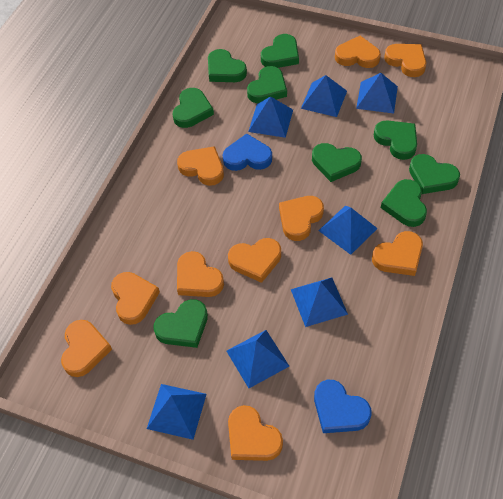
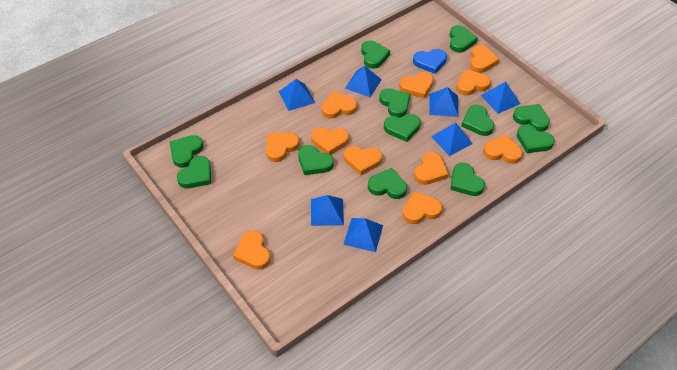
blue heart: [223,134,272,171] [314,380,371,433] = 2 -> [413,49,447,74] = 1
green heart: [153,299,208,348] [173,88,214,128] [208,49,247,82] [247,66,287,103] [261,34,299,68] [312,143,362,182] [374,120,417,160] [381,179,427,227] [409,154,460,194] = 9 -> [169,135,203,168] [177,156,211,188] [298,145,334,175] [361,40,390,69] [368,168,407,199] [379,88,410,118] [384,114,421,142] [450,25,478,53] [450,163,485,196] [461,105,494,136] [513,104,550,132] [517,124,555,153] = 12
orange heart: [61,320,112,377] [111,272,160,325] [177,146,224,186] [177,251,224,297] [228,238,281,283] [228,405,283,461] [279,196,324,241] [335,36,381,68] [372,231,423,276] [384,44,426,77] = 10 -> [233,231,271,270] [266,132,299,162] [311,127,349,155] [321,91,357,119] [344,146,382,175] [399,72,433,99] [402,192,442,224] [414,152,448,185] [456,69,491,96] [470,45,499,73] [483,134,523,164] = 11

